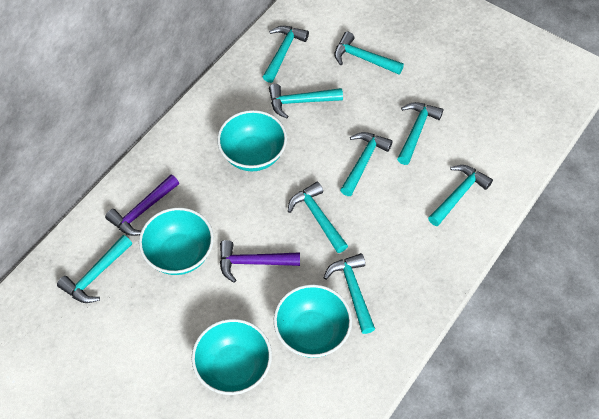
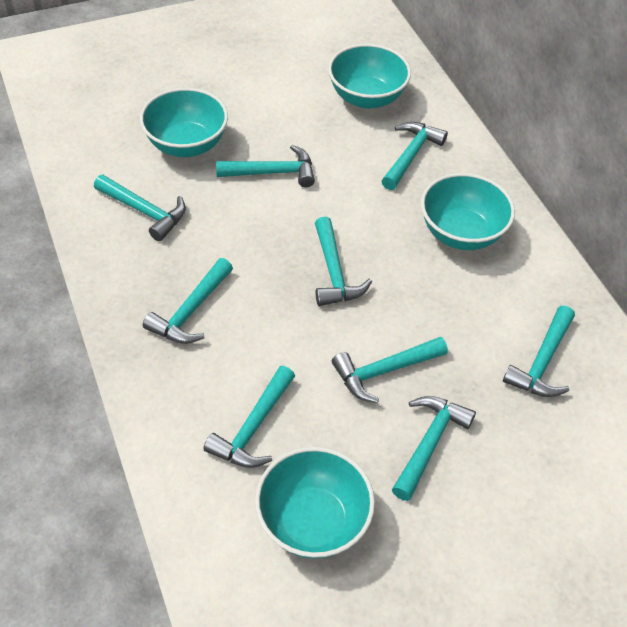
purple hammer: [105,175,179,236] [220,240,300,283] = 2 -> none = 0

